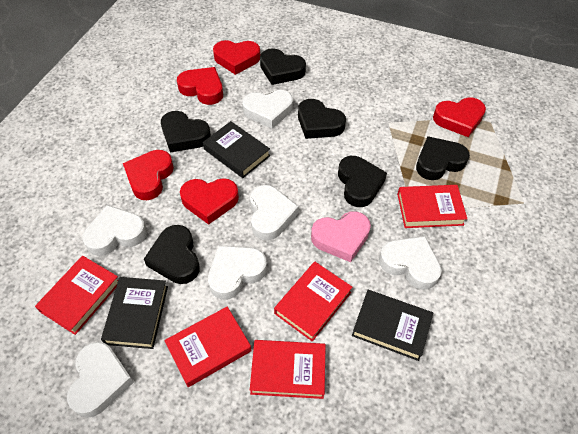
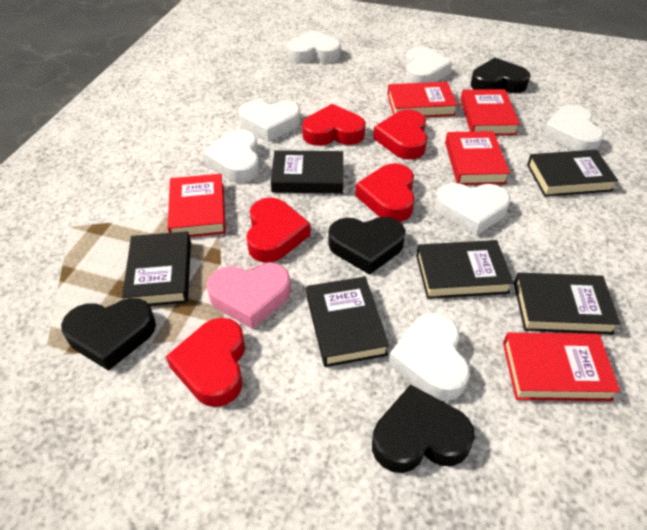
black book: [101,277,168,349] [203,121,270,178] [352,290,433,361] = 3 -> [122,231,191,306] [271,150,343,193] [306,277,389,367] [416,240,514,299] [514,272,620,335] [527,150,618,197] = 6
black heart: [144,225,200,284] [161,111,211,153] [260,48,306,85] [298,99,346,139] [338,156,387,207] [416,136,470,180] = 6 -> [61,298,156,371] [328,217,406,275] [372,384,475,473] [471,58,530,93] = 4
white heart: [67,342,134,418] [82,205,147,256] [208,245,267,300] [242,90,293,129] [250,185,299,240] [379,236,442,290] = 6 -> [203,130,260,183] [238,100,301,142] [287,30,341,63] [388,313,470,401] [405,47,452,83] [435,183,510,236] [542,105,604,151] = 7

